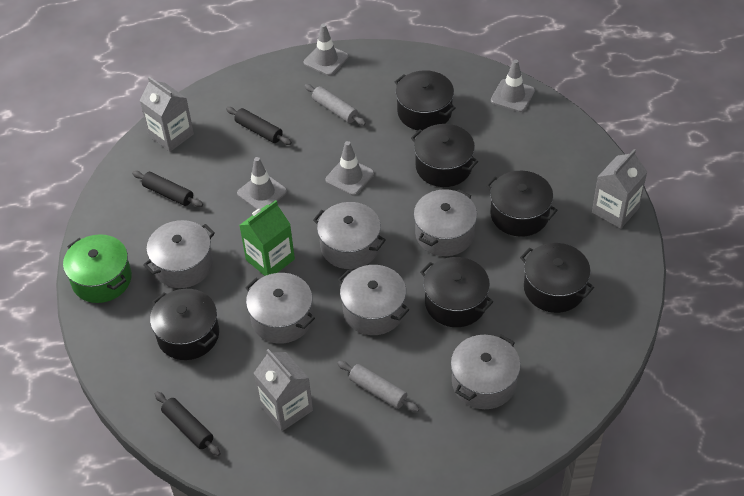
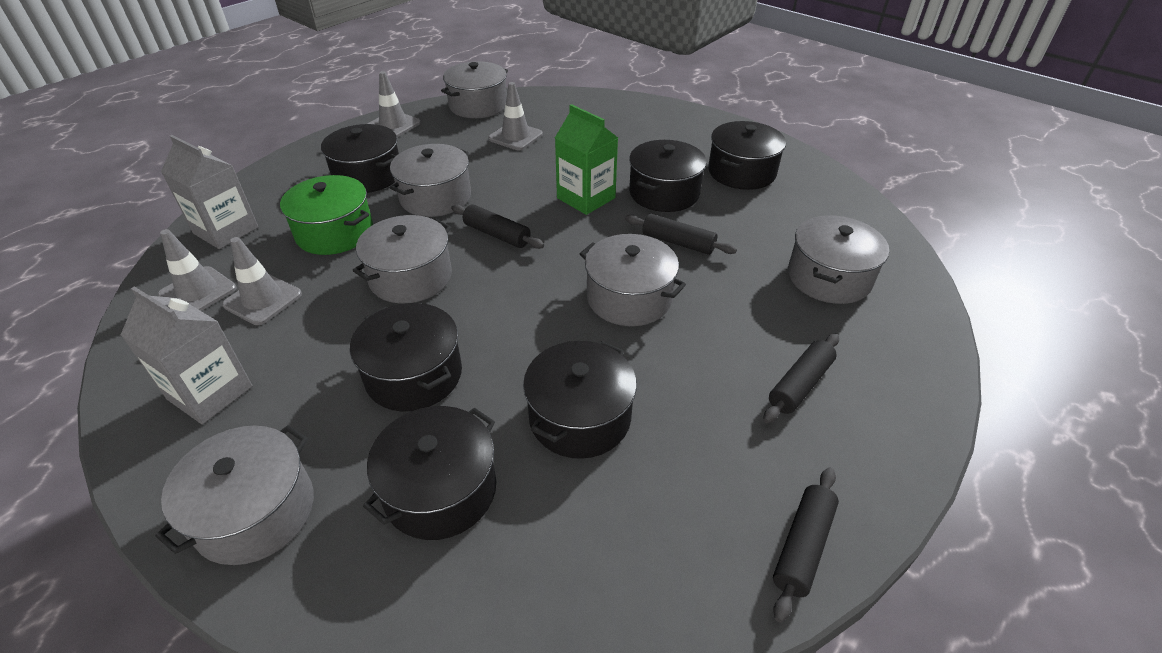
black rolling pin: [132,171,203,207] [155,392,221,456] [226,107,292,145] = 3 -> [451,204,544,249] [625,214,737,255] [763,333,839,424] [773,468,839,623] = 4
grey carton: [139,76,194,152] [254,349,313,431] [592,149,647,229] = 3 -> [121,287,253,424] [161,135,258,249] = 2
grey rolling pin: [304,84,366,126] [337,361,420,412] = 2 -> none = 0

